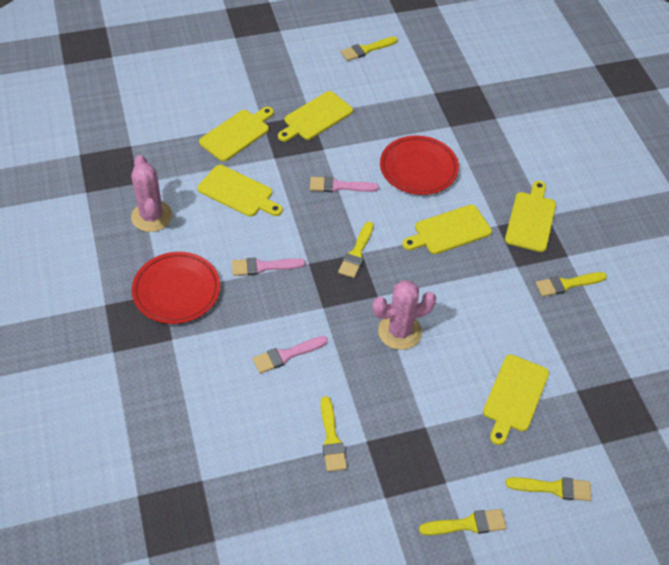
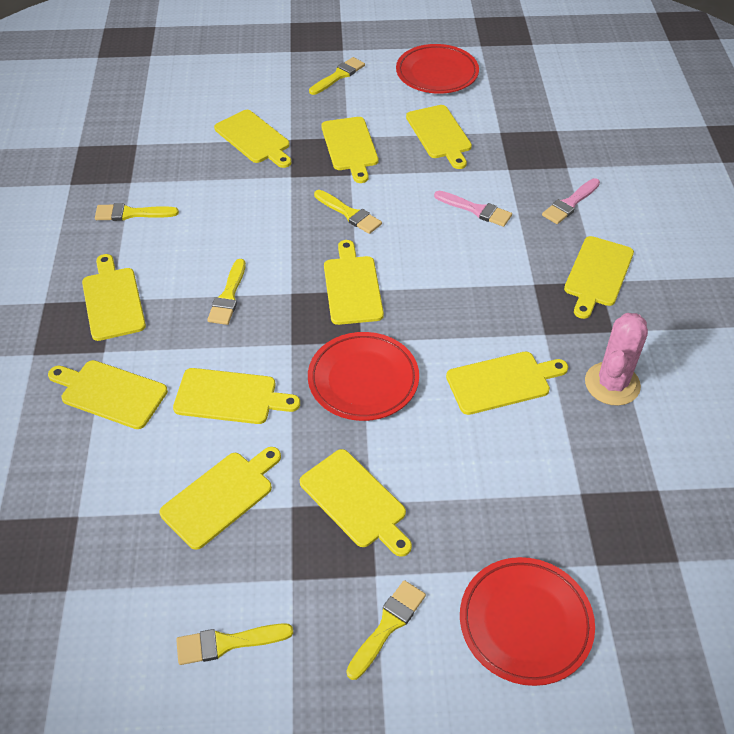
pink brush: [232,258,305,276] [253,336,328,374] [310,176,379,192] = 3 -> [434,191,512,227] [542,178,600,224] = 2
pink cactus: [131,155,172,232] [372,280,436,350] = 2 -> [585,313,648,406] = 1
red plate: [132,252,220,324] [380,136,459,195] = 2 -> [308,332,419,421] [396,44,479,94] [460,557,595,686] = 3
yellow cutting board: [198,165,283,217] [199,107,274,162] [278,91,353,142] [402,205,492,254] [483,354,549,445] [505,181,556,252] = 6 -> [48,360,168,429] [82,254,146,341] [159,447,281,550] [173,368,300,424] [214,110,291,168] [300,449,412,557] [321,117,378,183] [324,240,384,325] [406,105,472,169] [446,352,568,415] [564,236,634,319] = 11

